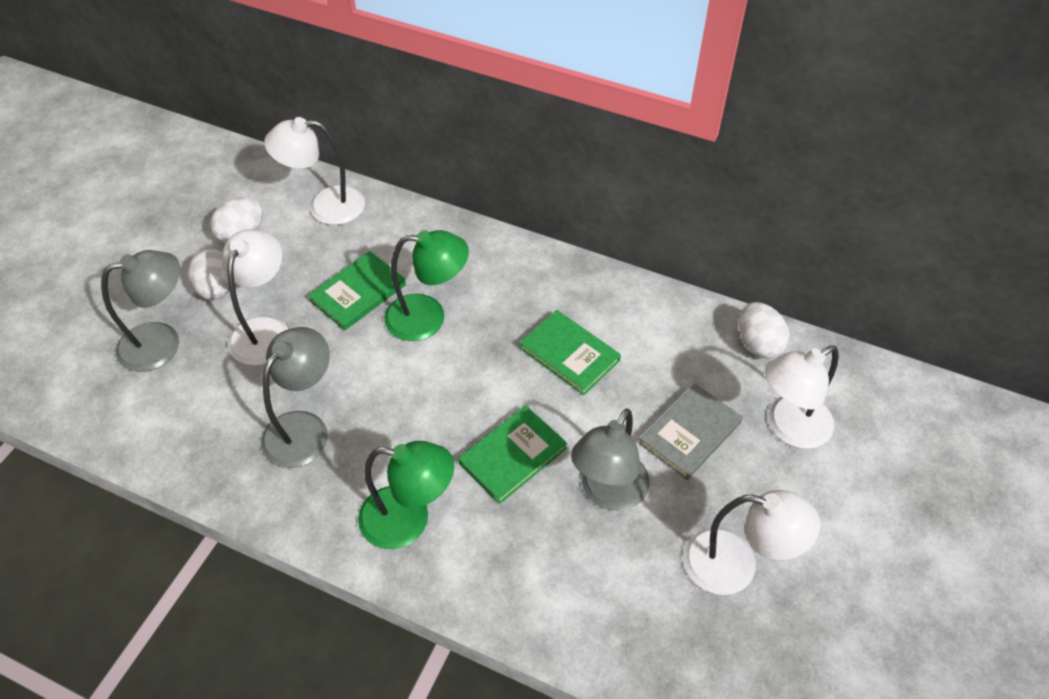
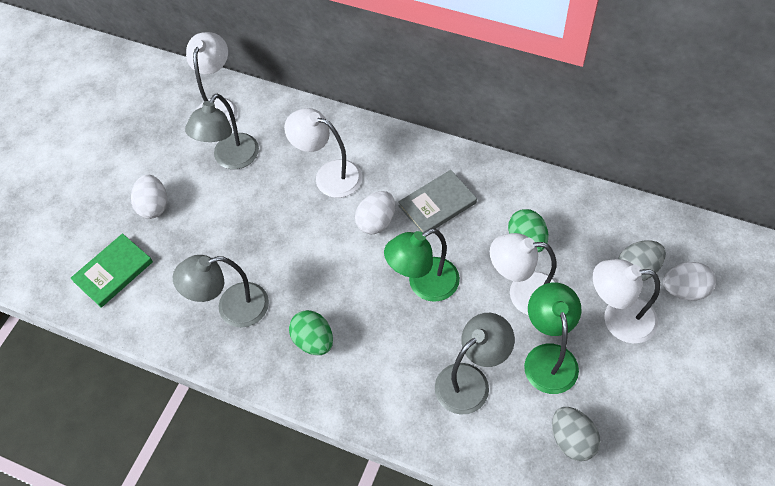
green book: [308,251,406,331] [458,406,567,504] [520,310,621,395] = 3 -> [71,233,153,308] = 1
green egg: none = 0 -> [289,310,333,355] [508,209,548,252] = 2
grey egg: none = 0 -> [552,407,600,461] [618,241,666,281] = 2

